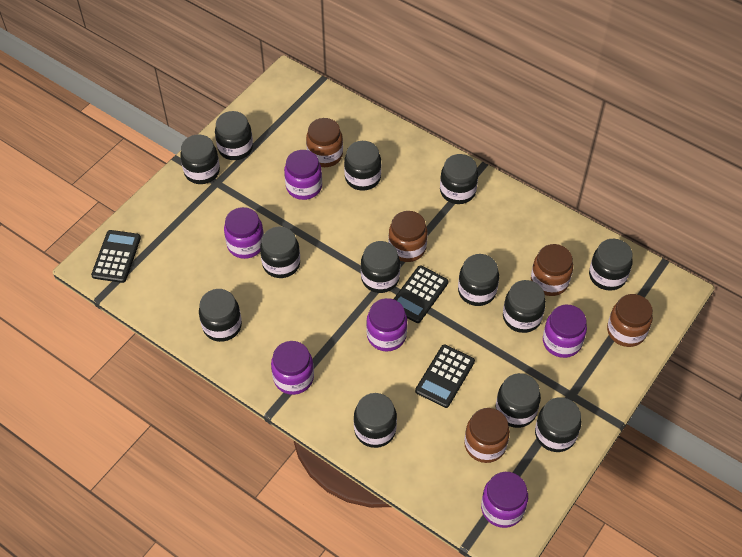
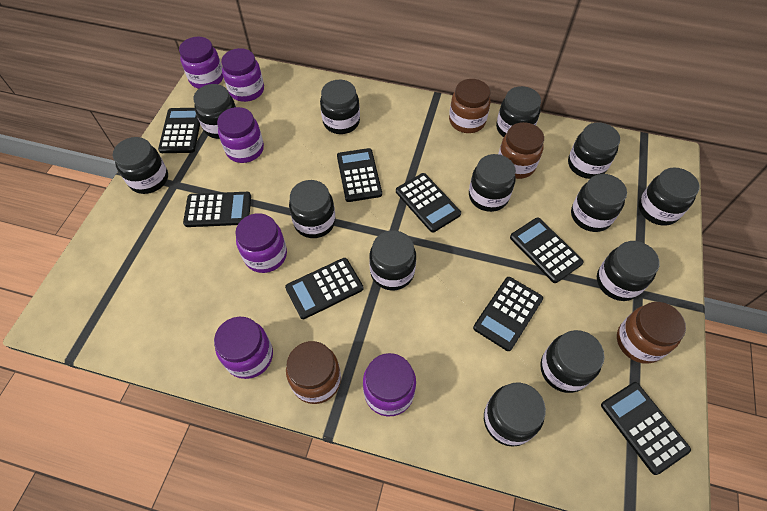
black calculator: [91,230,141,283] [394,265,448,323] [415,344,475,408] = 3 -> [158,108,200,153] [183,192,251,227] [285,258,363,319] [337,148,382,202] [396,173,461,232] [473,277,543,351] [510,217,584,283] [601,382,691,475] = 8
brown jar: [306,118,343,167] [388,211,427,262] [464,408,510,463] [531,244,573,296] [607,294,653,347] = 5 -> [286,341,341,404] [449,79,491,133] [498,122,544,179] [617,302,686,364] = 4

